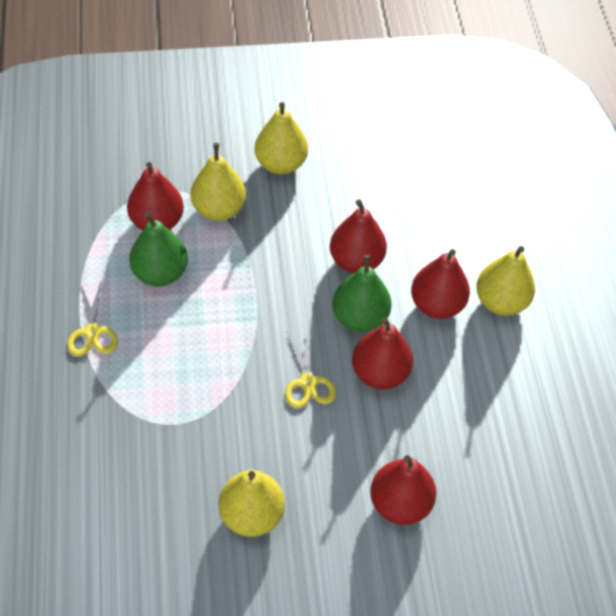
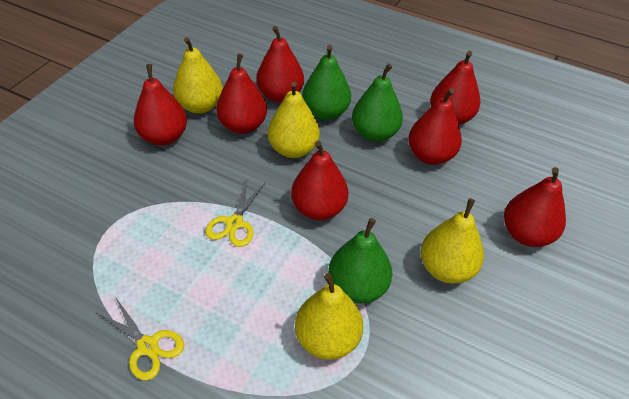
green pear: [129,212,188,287] [332,255,391,332] = 2 -> [302,45,351,120] [328,218,392,303] [352,63,403,142] = 3
red pear: [127,162,184,230] [330,200,387,273] [352,317,413,389] [370,455,436,525] [411,249,470,319] = 5 -> [134,64,187,146] [216,54,267,134] [256,26,304,102] [291,141,348,220] [408,88,462,165] [430,51,480,125] [504,167,566,247] = 7

